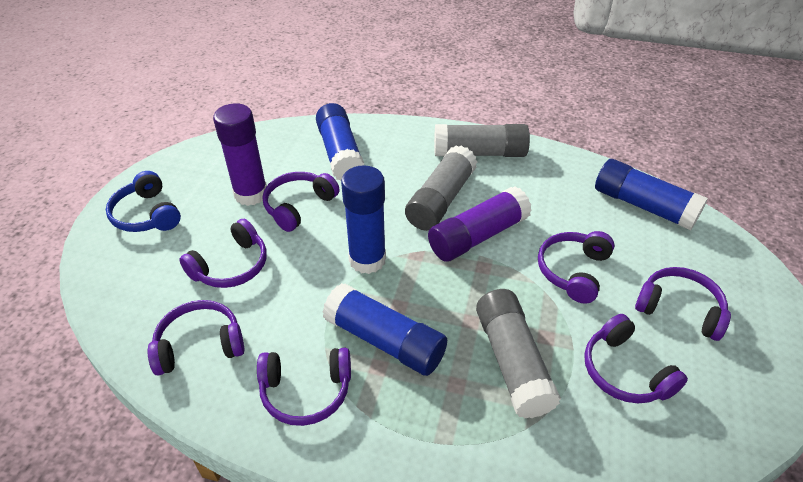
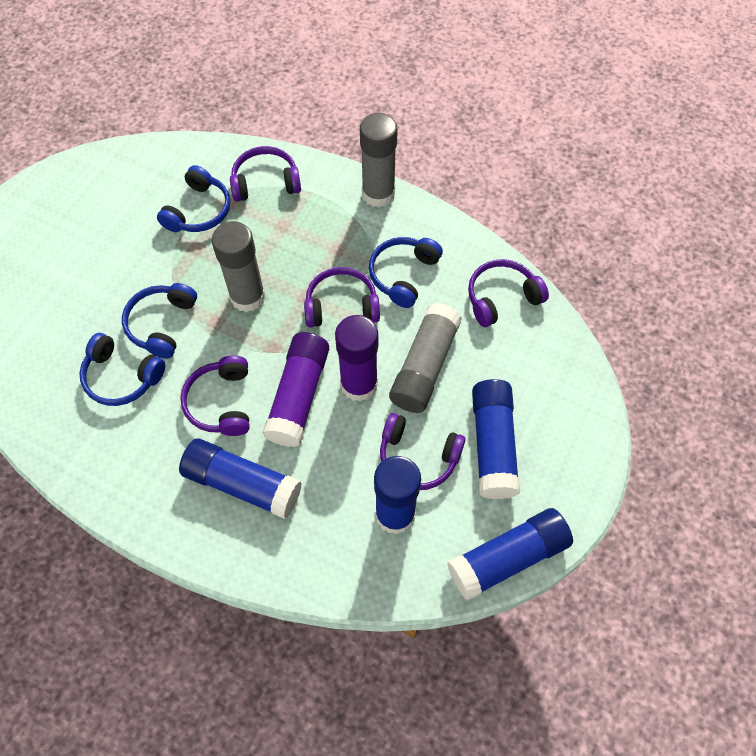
blue headphones: [106,171,181,232] = 1 -> [79,333,165,406] [122,283,197,359] [157,165,230,232] [369,237,443,308] = 4
purple headphones: [147,300,244,376] [179,219,267,288] [257,348,351,426] [263,172,339,232] [538,231,615,304] [584,314,688,404] [635,267,731,341] = 7 -> [180,355,250,436] [230,146,301,202] [304,267,380,327] [380,413,465,490] [468,259,549,327] = 5

